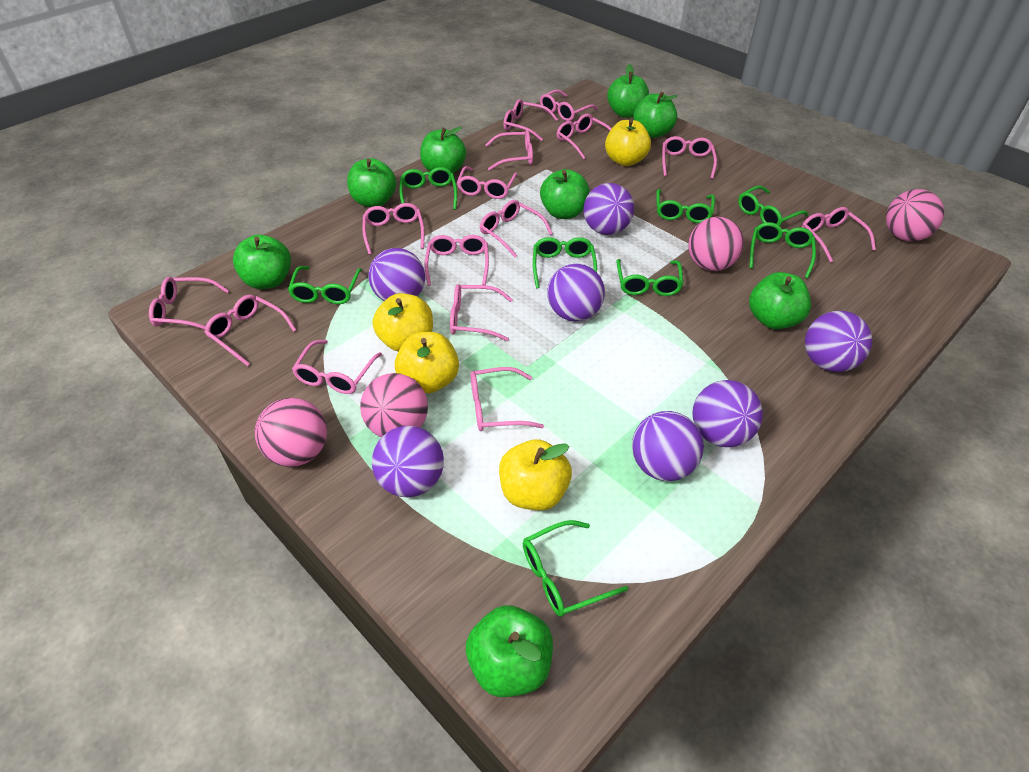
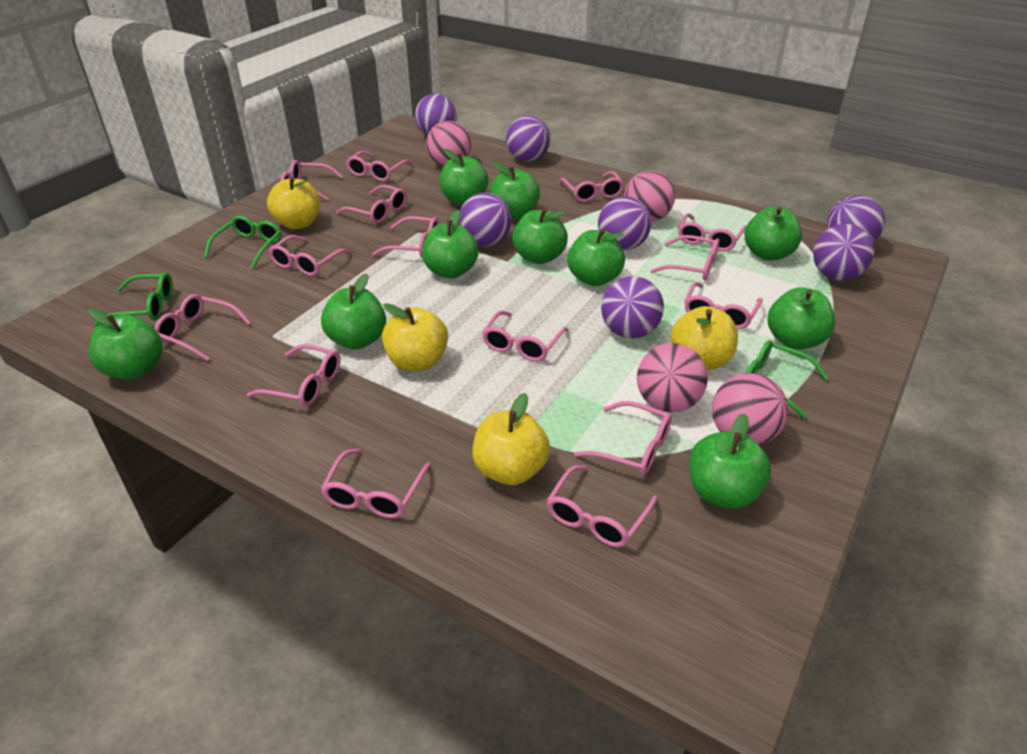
green apple: [233,235,291,289] [347,158,396,207] [420,127,466,173] [466,605,553,697] [540,169,590,219] [607,64,649,118] [633,92,678,138] [749,272,811,329] = 8 -> [89,308,163,379] [321,274,386,350] [422,210,479,278] [440,149,489,205] [490,162,540,219] [512,208,568,264] [567,229,625,286] [689,413,771,509] [745,207,802,261] [768,287,835,350] = 10
green glasses: [288,266,362,304] [399,167,457,210] [523,520,628,617] [533,237,597,288] [616,259,683,296] [656,189,715,223] [738,185,808,226] [749,222,816,279] = 8 -> [94,273,173,326] [204,216,282,269] [746,340,829,419] = 3

